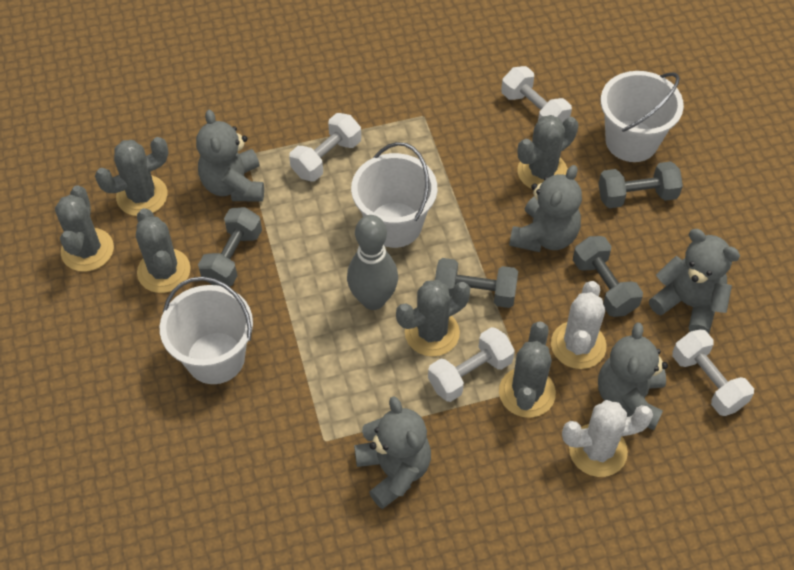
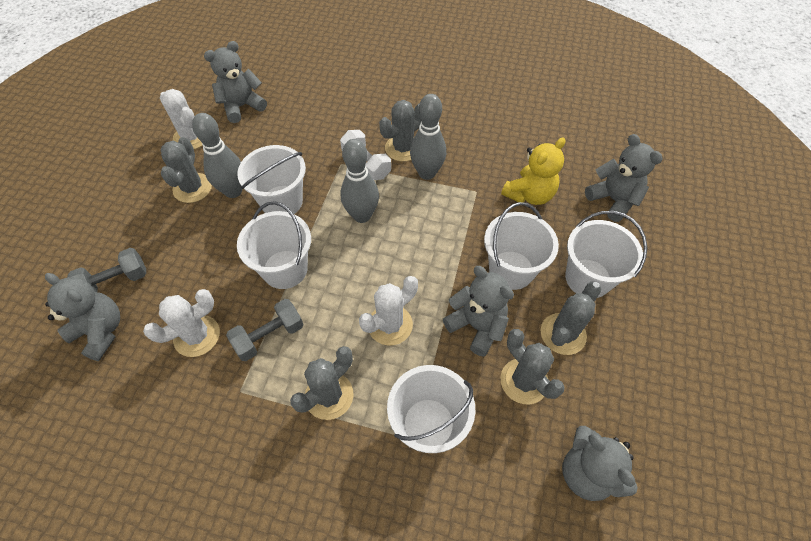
grey bowling pin: [347,215,398,310] = 1 -> [192,113,242,198] [340,139,379,223] [410,94,446,180] = 3
grey cactus: [55,186,114,272] [95,137,168,216] [136,208,191,293] [396,280,470,357] [499,322,556,418] [517,115,578,189] = 6 -> [161,137,212,203] [290,346,354,420] [379,100,421,162] [500,329,565,404] [541,282,602,355] = 5
grey dumbbell: [198,207,262,287] [435,258,518,308] [573,236,643,317] [598,161,683,208] = 4 -> [67,248,146,292] [226,299,304,361] = 2
white bucket: [160,277,253,384] [351,142,437,248] [601,71,684,162] = 3 -> [237,145,306,214] [237,201,311,289] [387,365,475,453] [484,202,559,290] [565,211,647,298] = 5
white cactus: [551,281,606,369] [562,400,653,477] = 2 -> [143,289,220,357] [160,89,203,149] [359,276,418,345] = 3
white dumbbell: [289,113,361,181] [428,327,515,402] [501,66,572,124] [672,329,754,416] = 4 -> [340,130,391,180] = 1
yellow teddy bear: none = 0 -> [501,137,566,205] = 1

